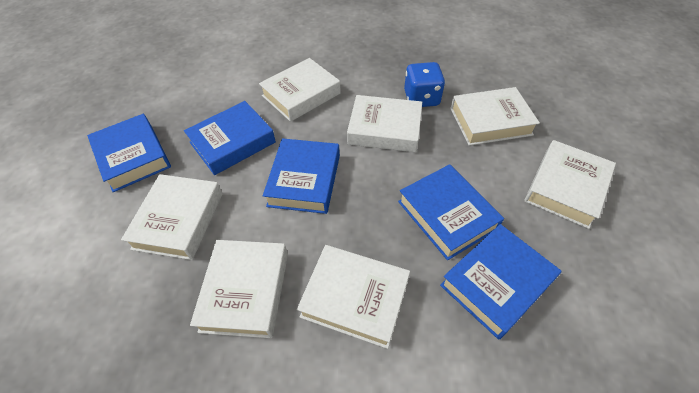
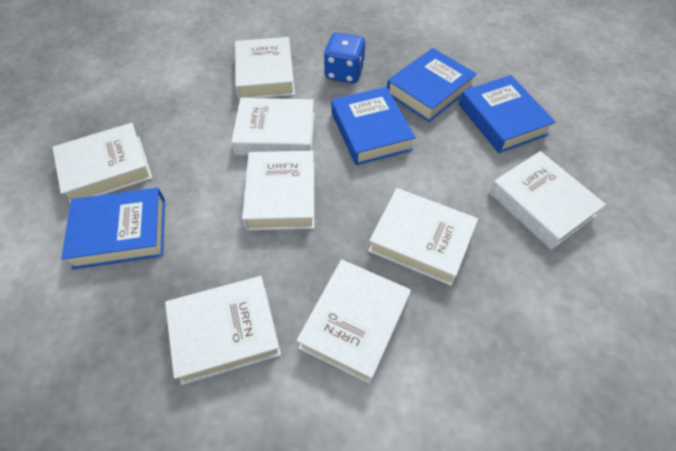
blue book: [87,114,171,192] [184,101,276,175] [263,138,340,214] [398,164,504,260] [440,224,561,340] = 5 -> [61,188,165,269] [331,87,415,165] [387,48,477,122] [459,75,555,153] = 4
white book: [121,174,223,260] [190,240,288,338] [259,58,341,122] [297,245,410,349] [347,95,422,152] [450,87,540,146] [524,140,616,229] = 7 -> [53,123,152,203] [165,276,281,385] [231,98,314,155] [235,37,295,100] [242,151,314,230] [296,259,411,384] [368,188,478,286] [489,151,606,250] = 8

